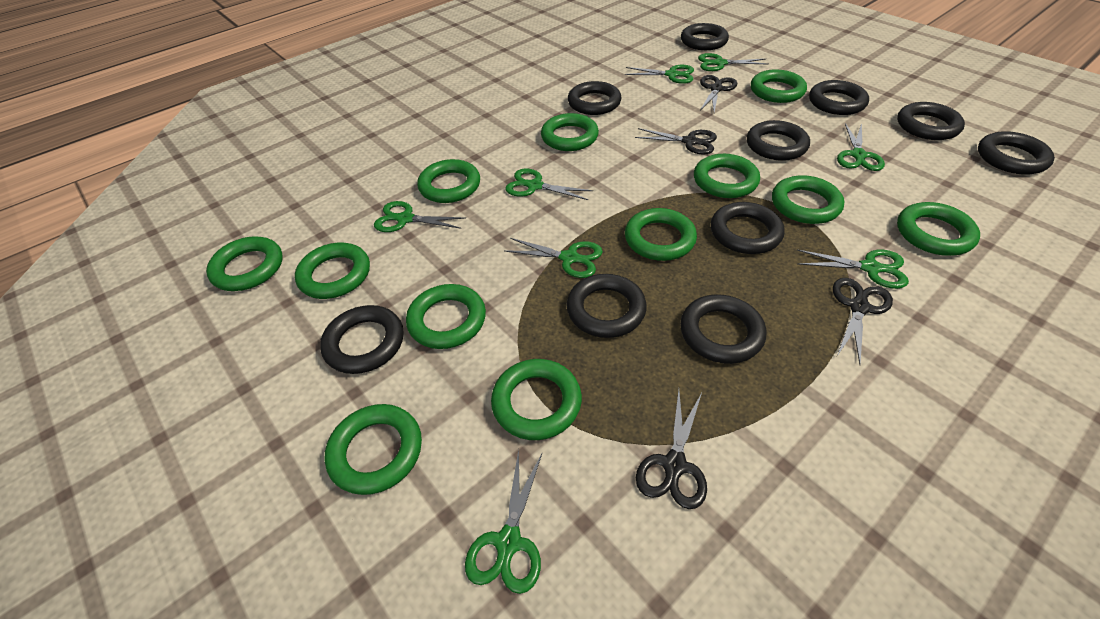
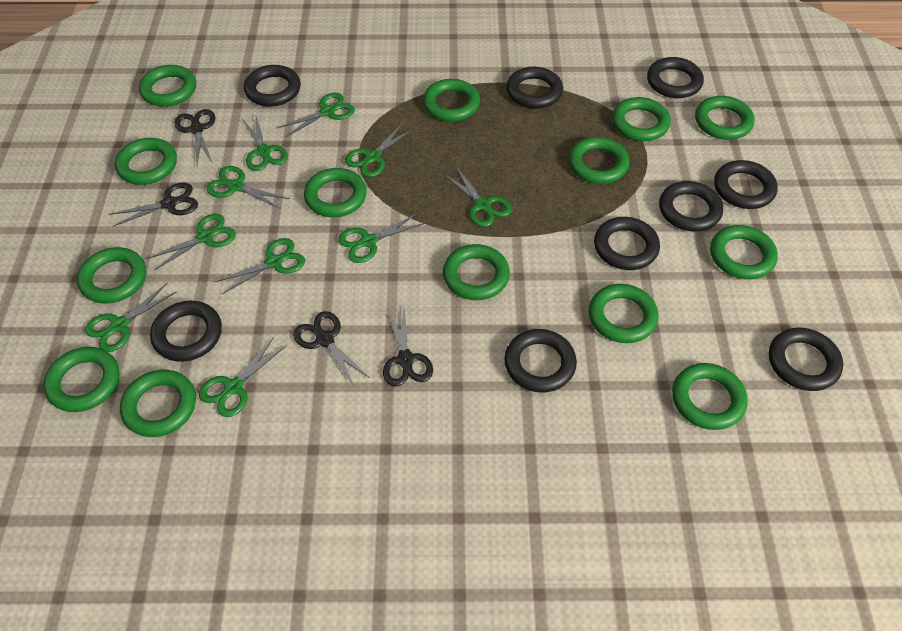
black ring: [320,305,404,374] [567,274,647,338] [568,81,621,115] [680,294,766,364] [681,23,729,50] [711,202,785,254] [747,120,810,161] [809,80,869,115] [897,102,965,140] [978,131,1055,175] = 10 -> [150,301,222,362] [244,65,301,107] [504,329,577,393] [506,67,563,109] [594,217,660,270] [647,57,704,98] [659,181,723,232] [714,160,778,209] [769,327,843,391] = 9
green ring: [206,236,283,291] [295,243,370,299] [325,404,422,495] [406,284,486,349] [417,159,480,203] [491,359,582,440] [541,113,599,151] [625,208,697,261] [694,154,760,198] [751,69,807,103] [772,175,844,224] [897,202,980,256] = 12 -> [43,347,120,412] [77,247,146,304] [115,138,177,185] [120,370,196,437] [139,65,196,107] [304,168,367,217] [423,79,480,122] [443,244,510,300] [568,137,629,184] [589,284,658,343] [612,97,671,141] [672,363,748,430] [695,96,754,140] [710,225,778,279] = 14
green scissors: [374,201,465,232] [465,449,542,594] [504,238,603,278] [506,168,593,200] [624,65,694,84] [698,53,769,71] [797,250,909,289] [837,123,885,171] = 8 -> [85,283,177,352] [146,214,236,271] [199,337,287,417] [206,166,289,209] [214,238,305,294] [242,116,288,171] [278,93,355,137] [338,213,425,263] [345,123,414,177] [444,167,512,227] = 10

